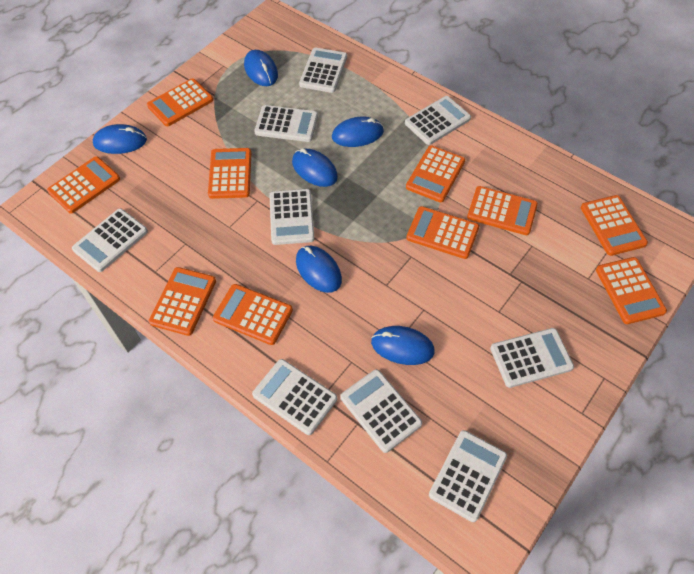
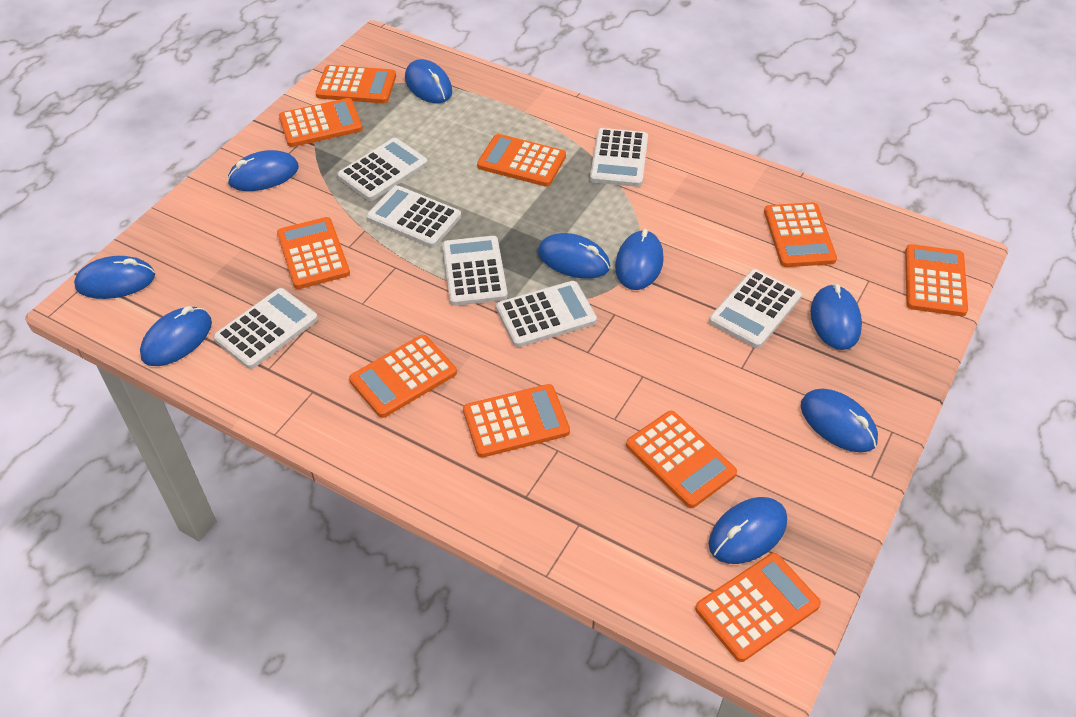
blue mouse: [92,124,147,154] [244,50,278,86] [292,148,338,187] [296,246,342,293] [332,117,384,147] [371,326,435,365] = 6 -> [74,256,155,299] [140,306,212,366] [227,150,299,191] [405,59,453,103] [538,233,610,279] [615,229,664,290] [709,497,787,564] [801,388,878,452] [811,284,862,350] = 9
white calculator: [72,209,148,272] [252,359,337,435] [254,105,318,142] [269,189,315,245] [299,47,347,93] [340,369,422,453] [405,96,471,145] [429,430,507,522] [490,328,574,388] = 9 -> [213,288,318,369] [337,138,428,201] [366,185,461,248] [442,236,508,306] [496,281,597,347] [590,128,648,187] [709,269,802,348] = 7

